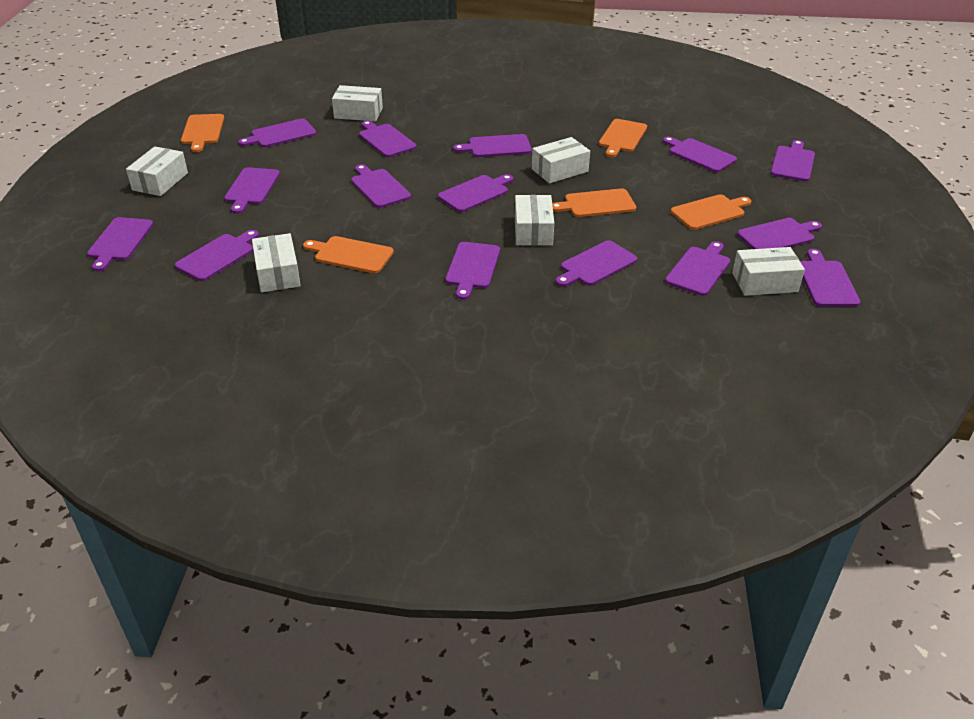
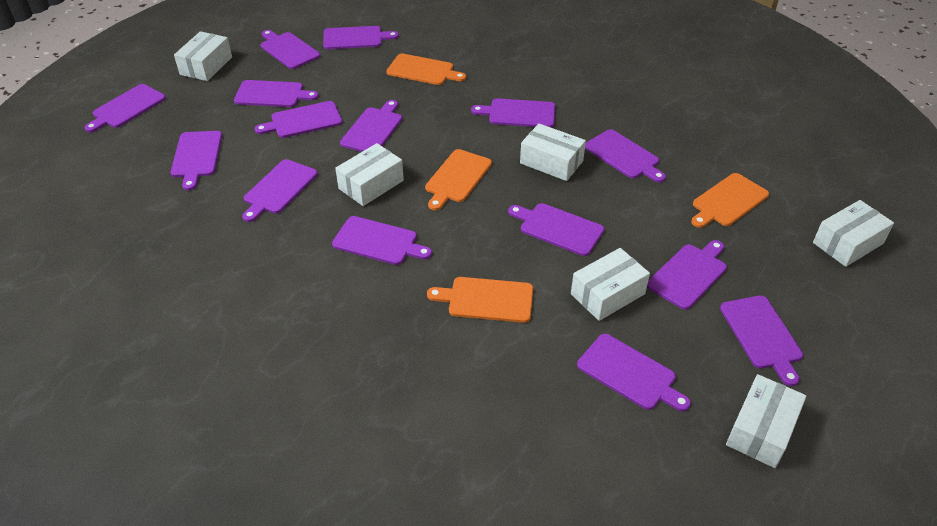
orange cutting board: [181,114,224,152] [303,236,394,273] [552,188,636,217] [599,119,647,157] [671,194,751,230] = 5 -> [386,53,466,85] [425,149,492,210] [427,277,533,323] [691,173,769,228] = 4

